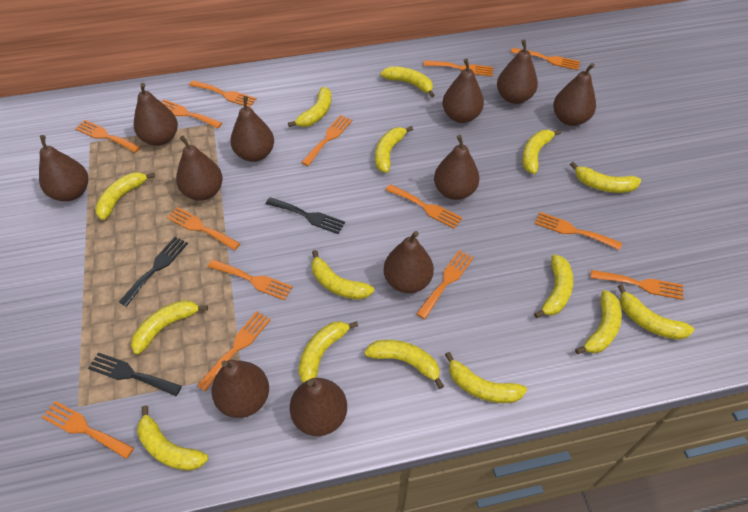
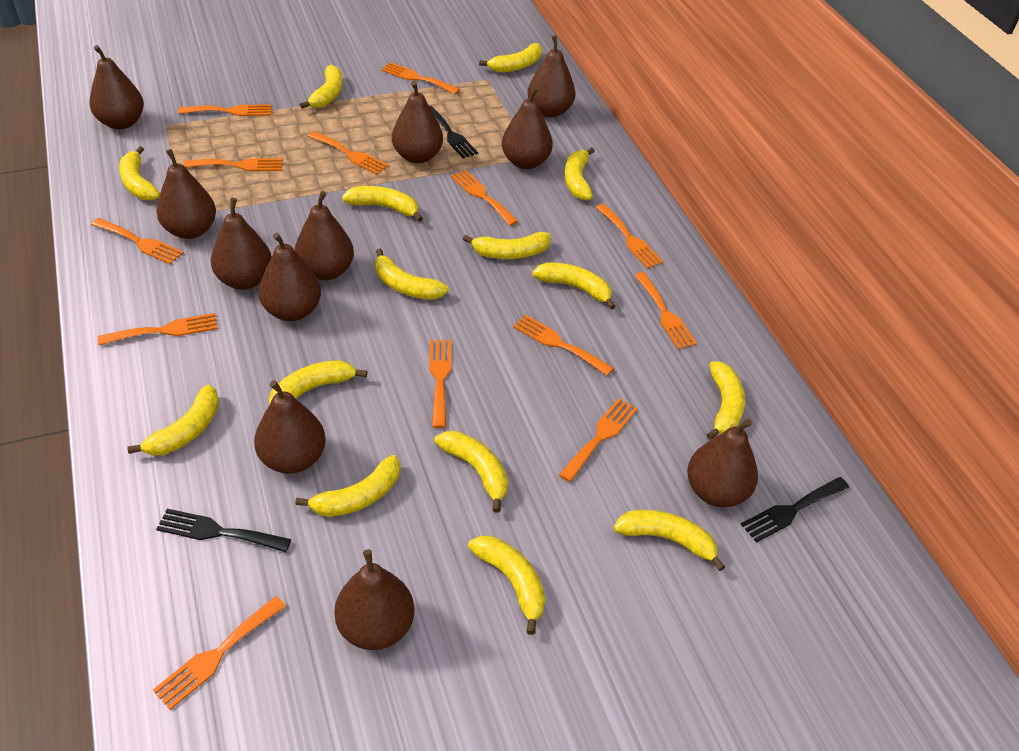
orange fork: [42,401,134,459] [75,120,141,153] [162,99,222,128] [167,207,241,250] [189,80,256,107] [197,311,271,392] [208,259,293,301] [301,115,352,166] [386,184,462,229] [416,250,474,319] [423,60,493,76] [511,48,580,70] [535,212,622,250] [591,270,684,300] = 14 -> [91,218,184,264] [98,313,218,345] [153,596,286,710] [178,104,271,116] [184,159,283,171] [308,131,388,174] [381,62,460,94] [429,340,451,428] [451,170,519,226] [513,315,614,376] [559,398,638,482] [596,204,663,269] [634,272,697,349] = 13

